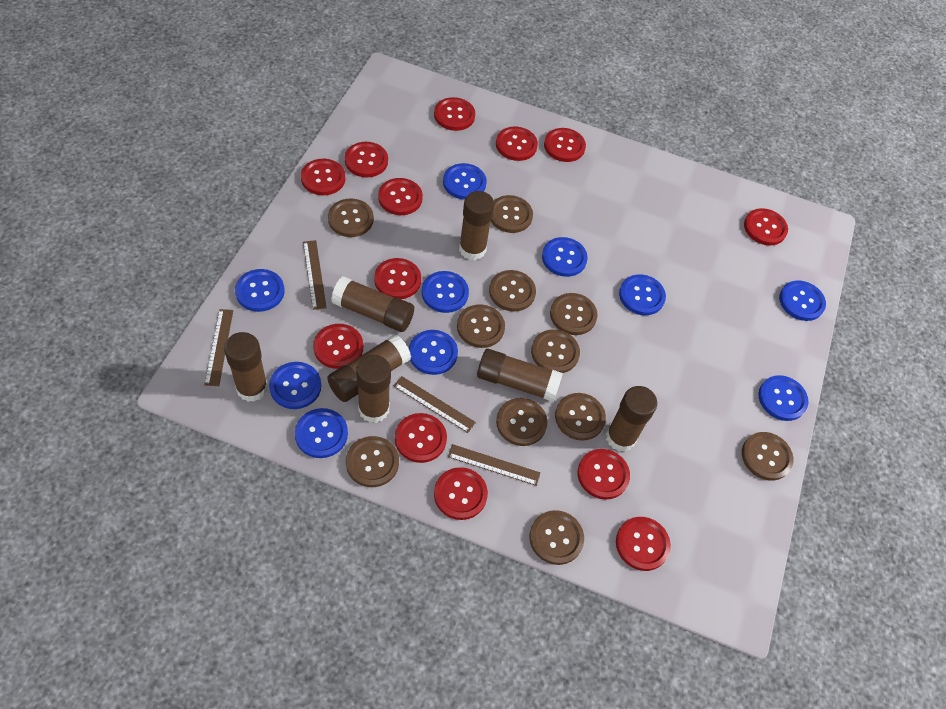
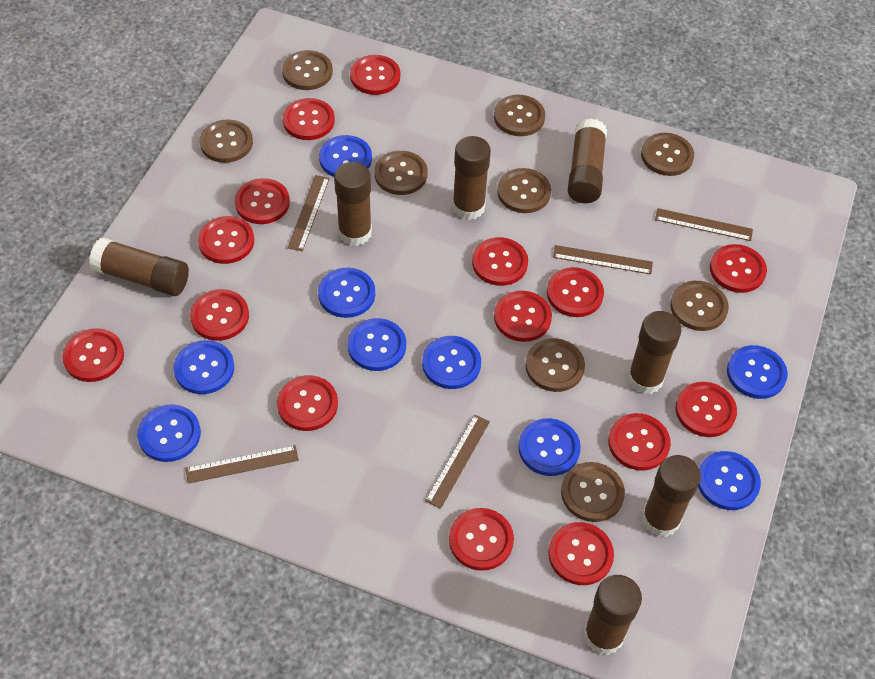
blue button: [235,269,285,312] [269,362,321,409] [295,408,348,458] [409,330,458,375] [422,271,469,313] [443,163,487,200] [542,237,588,277] [619,274,666,315] [758,375,809,421] [779,280,826,321] = 10 -> [137,404,201,462] [173,340,234,394] [318,268,375,318] [319,135,372,177] [348,318,406,371] [422,336,481,389] [518,418,581,476] [698,451,761,510] [727,345,788,399] = 9
brown button: [328,198,374,237] [346,436,399,487] [457,304,505,348] [489,270,536,312] [491,195,533,233] [496,398,548,446] [530,510,584,565] [531,329,580,373] [550,293,597,335] [555,393,606,441] [742,432,793,481] = 11 -> [200,119,253,163] [282,50,333,90] [374,151,428,195] [494,95,545,136] [497,168,551,213] [525,338,585,392] [561,462,625,522] [641,133,694,176] [670,281,729,331] = 9
brown ruler: [204,309,233,386] [303,240,327,310] [394,376,476,433] [448,444,540,486] = 4 -> [185,445,299,484] [288,175,330,251] [425,415,490,509] [553,245,653,274] [655,208,753,241] = 5
red button: [301,159,345,195] [313,324,363,369] [345,142,388,177] [374,258,421,299] [378,178,423,215] [395,413,447,463] [434,97,475,131] [434,467,488,520] [496,126,538,161] [544,128,586,162] [577,449,630,500] [616,517,671,571] [744,208,788,245] = 13 -> [62,328,124,382] [190,289,249,341] [198,216,254,264] [235,178,290,224] [277,375,338,431] [283,98,335,140] [350,55,400,95] [449,508,514,571] [472,237,528,286] [494,291,552,342] [547,267,604,317] [548,522,614,585] [608,413,671,471] [675,382,737,437] [710,244,767,293] = 15

